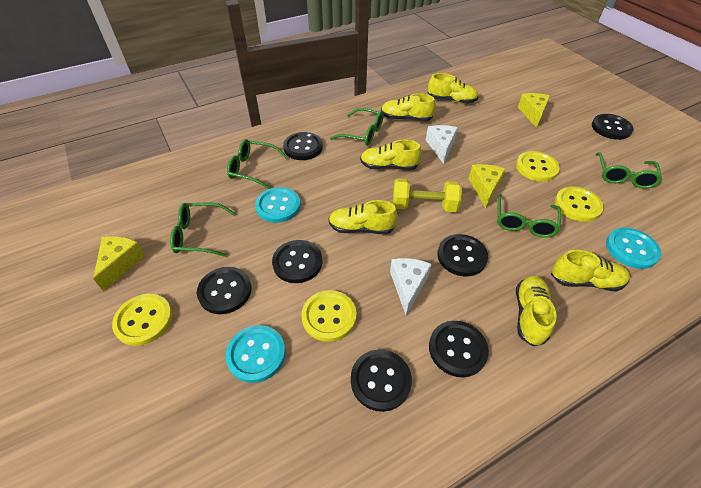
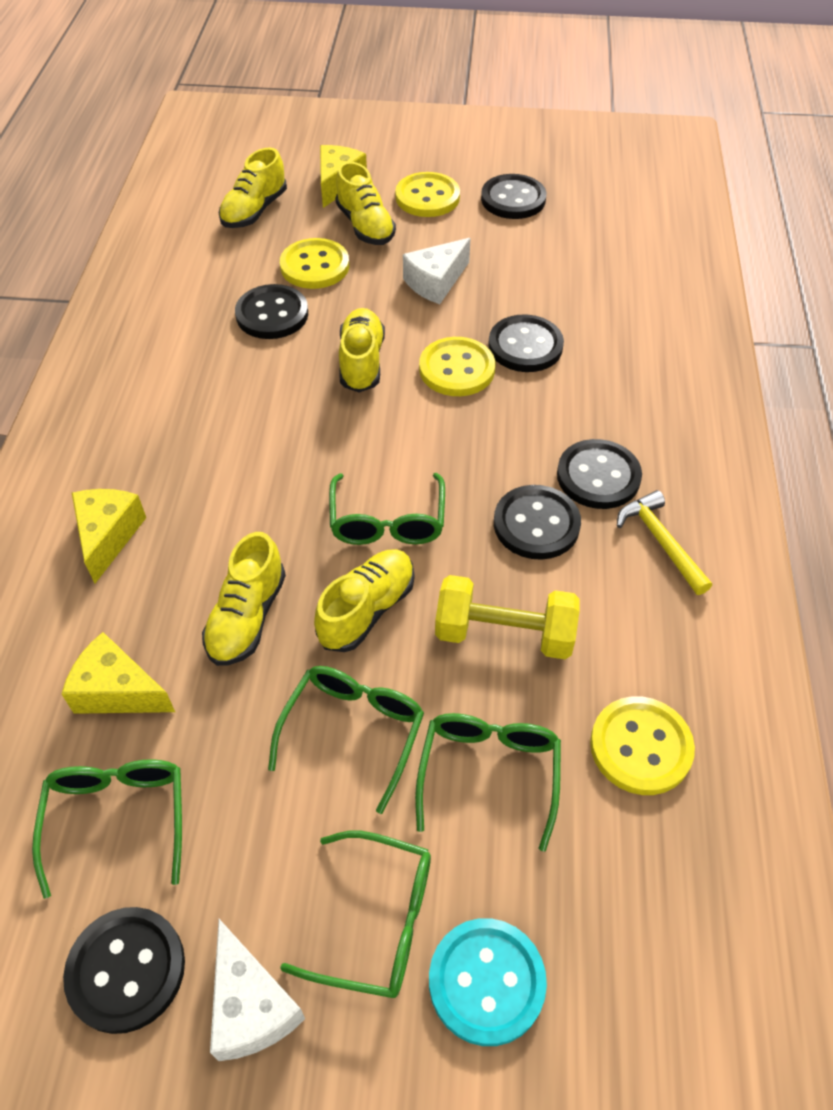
black button: [197,267,251,314] [272,240,322,283] [283,132,323,160] [351,350,412,412] [429,321,489,377] [437,234,488,277] [592,114,634,140] = 7 -> [63,907,185,1034] [235,284,308,339] [481,174,546,219] [488,314,564,372] [494,485,581,560] [557,439,642,509] = 6
turquoise button: [226,325,286,383] [255,187,301,223] [606,228,661,269] = 3 -> [429,918,547,1046] = 1
yellow hammer: none = 0 -> [617,490,712,595] = 1
yellow shoe: [329,200,398,234] [360,140,422,170] [381,93,436,121] [428,73,478,104] [516,276,557,346] [551,250,630,292] = 6 -> [202,532,286,666] [218,147,287,228] [314,549,414,652] [335,161,396,245] [339,308,385,393] = 5

